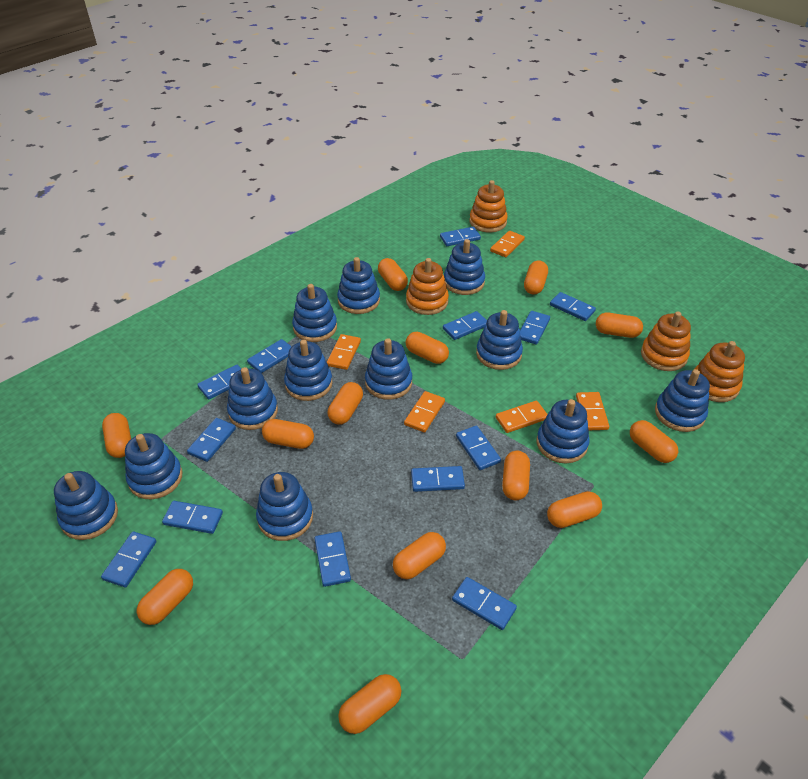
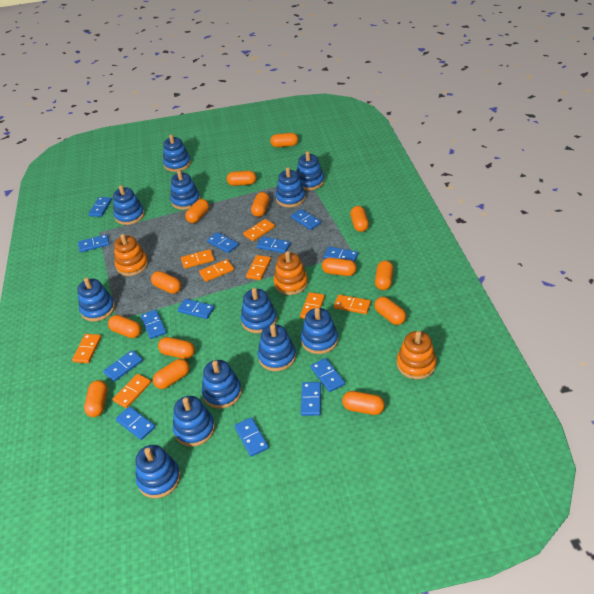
orange capsule: [102,413,131,458] [137,569,193,625] [262,419,314,449] [328,382,363,424] [338,674,401,734] [378,258,408,291] [393,532,446,579] [406,332,449,364] [502,451,530,500] [524,261,548,294] [547,491,602,528] [596,313,643,338] [630,420,678,463] = 13 -> [84,380,108,417] [108,315,141,338] [151,271,181,294] [153,359,190,389] [158,337,195,359] [185,199,209,223] [227,171,256,186] [251,192,270,217] [270,133,298,147] [322,258,357,276] [342,391,385,415] [350,206,369,232] [374,297,406,325] [375,261,394,290] = 14
orange domino: [327,334,361,370] [404,391,445,433] [490,231,525,257] [496,401,548,433] [576,392,609,430] = 5 -> [72,334,101,363] [113,374,151,408] [181,249,214,269] [199,259,234,282] [243,219,275,241] [246,255,271,280] [300,292,325,319] [334,295,371,314] = 8
orange stacking toy: [406,258,449,315] [469,180,508,233] [641,311,691,371] [695,341,745,402] = 4 -> [114,234,148,276] [273,251,308,295] [397,331,437,379] = 3

